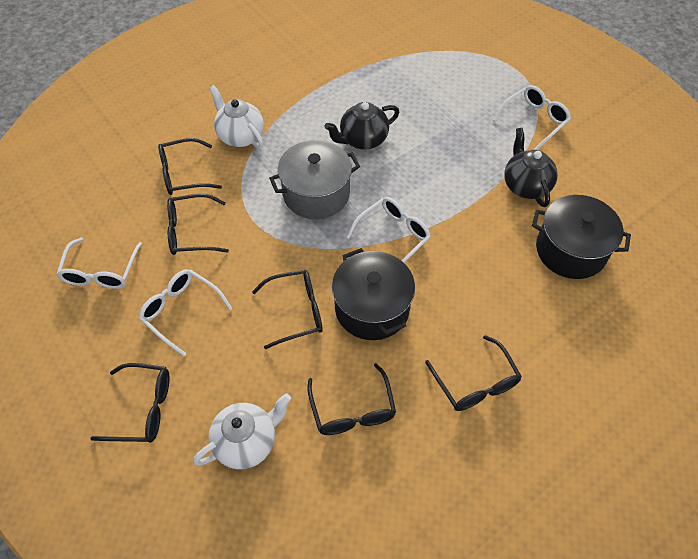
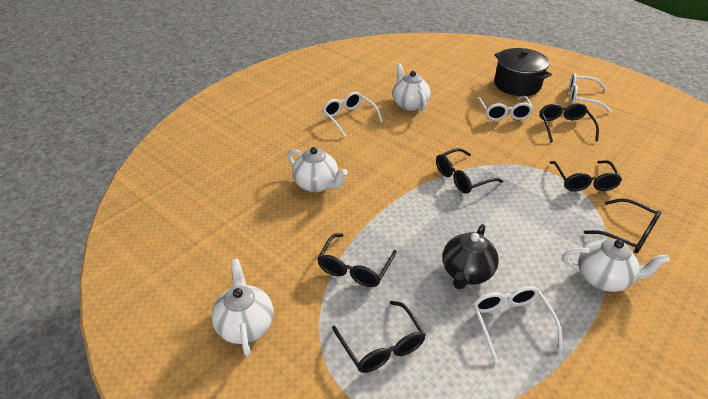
black pot: [332,248,415,340] [532,195,631,279] = 2 -> [494,48,552,96] = 1
black teapot: [325,102,399,150] [504,128,558,207] = 2 -> [443,224,499,289] = 1
grey pot: [269,140,360,219] = 1 -> none = 0
white teapot: [193,393,291,469] [209,85,264,148] = 2 -> [212,259,273,357] [288,147,348,192] [392,63,431,111] [563,239,670,292] = 4

